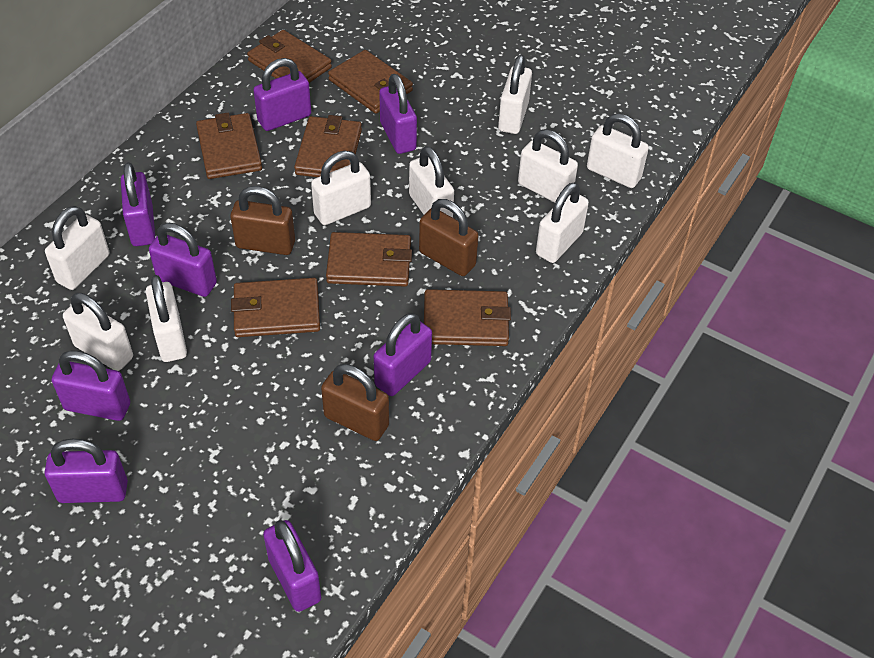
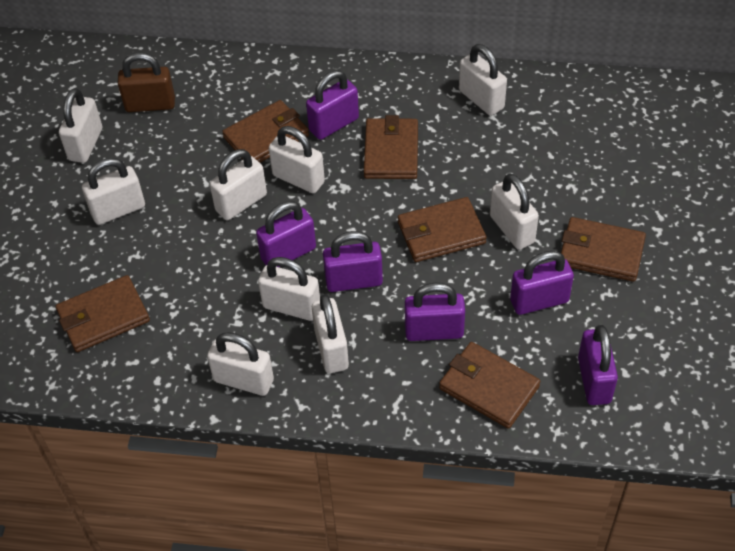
brown padlock: [230,186,295,255] [321,364,389,441] [419,199,479,276] = 3 -> [118,52,175,112] = 1
brown wallet: [196,113,262,179] [231,278,320,337] [247,30,332,83] [294,115,362,177] [326,232,412,287] [328,50,413,114] [424,289,511,346] = 7 -> [56,275,150,352] [222,100,309,163] [364,115,418,179] [398,197,487,262] [439,342,540,429] [561,217,646,282] = 6
purple padlock: [45,439,128,503] [52,350,130,421] [121,162,155,246] [149,223,217,297] [253,58,311,131] [263,520,321,612] [374,313,432,396] [379,74,417,154] = 8 -> [256,201,316,267] [306,70,359,140] [323,231,383,292] [405,283,465,341] [510,251,574,315] [578,325,618,405] = 6

